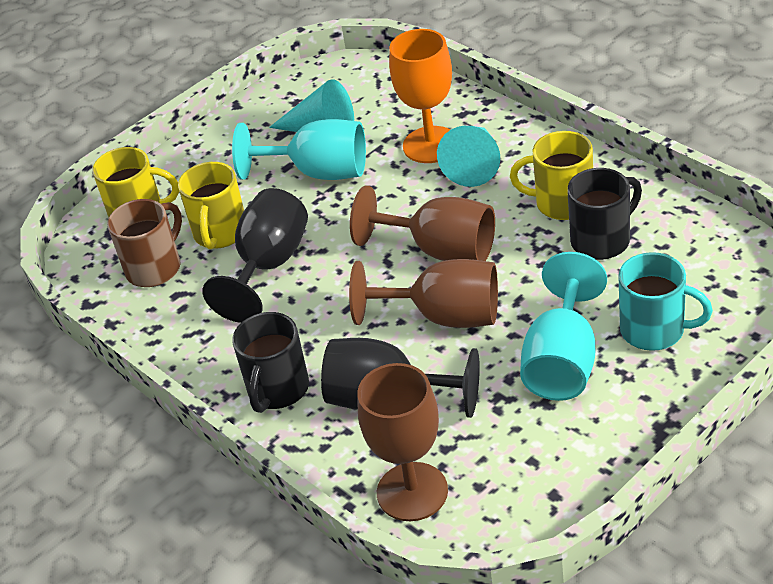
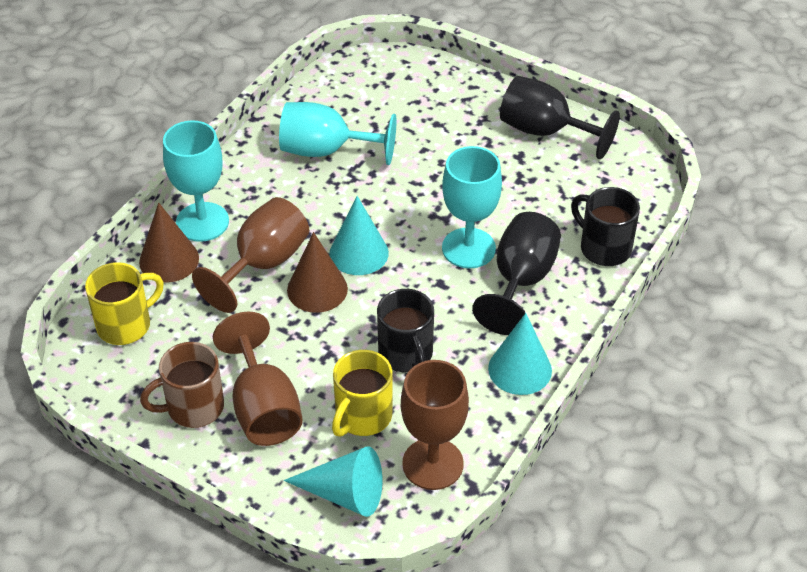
brown cone: none = 0 -> [139,203,199,282] [287,232,348,313] = 2
orange goblet: [389,29,452,163] = 1 -> none = 0
turquoise cone: [269,79,354,132] [437,126,500,187] = 2 -> [284,447,382,517] [329,196,389,275] [488,313,552,395] = 3
turquoise goblet: [232,119,366,180] [520,252,607,401] = 2 -> [163,120,229,242] [279,102,396,165] [442,146,502,269] = 3
turquoise mug: [618,252,713,351] = 1 -> none = 0
yellow mug: [92,147,179,218] [178,162,244,249] [510,131,593,220] = 3 -> [85,262,164,345] [332,350,392,437] = 2

